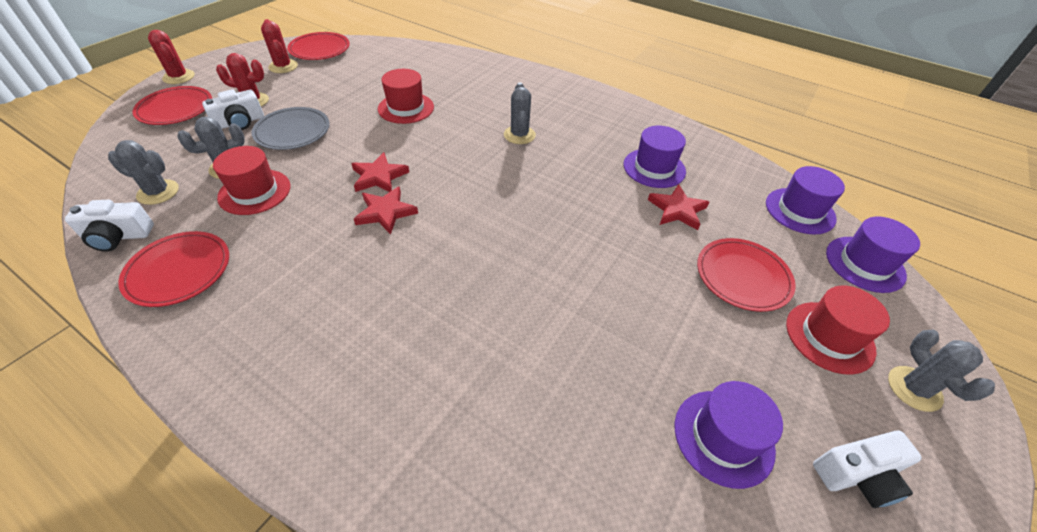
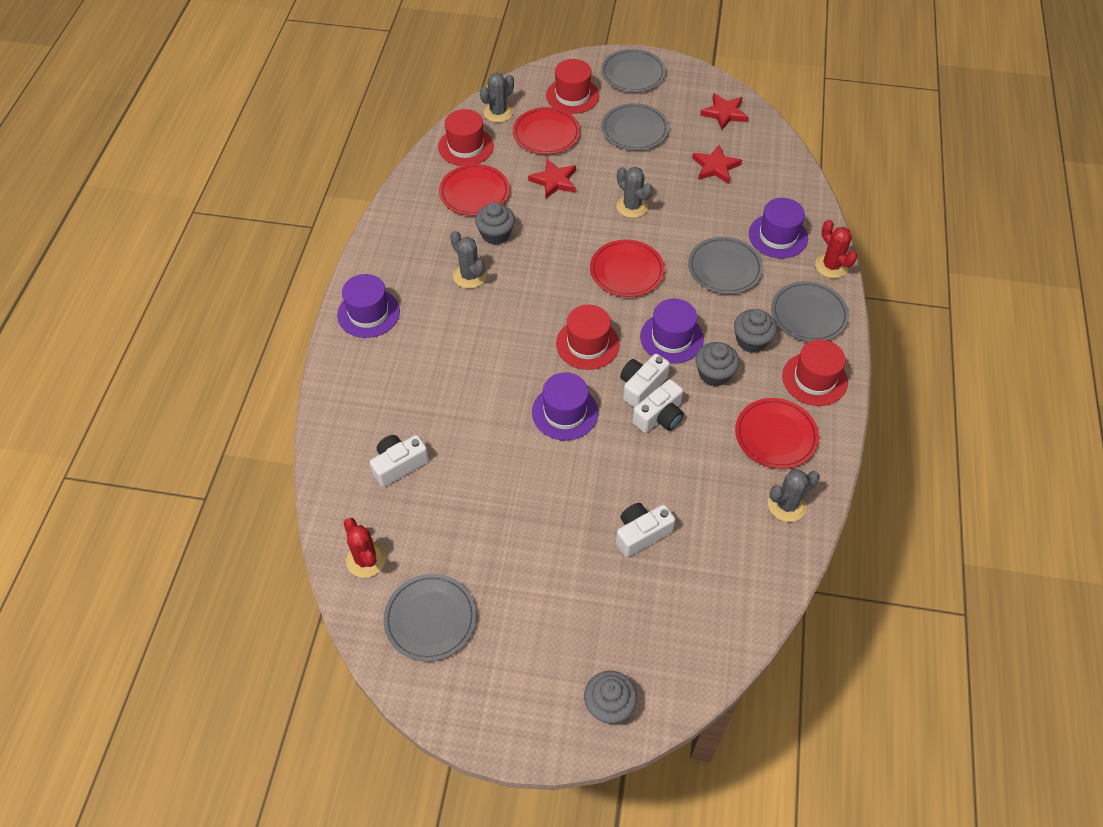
grey cupcake: none = 0 -> [475,202,515,245] [584,671,637,724] [696,342,739,387] [734,309,777,353] = 4
grey plate: [251,107,330,150] = 1 -> [383,574,476,661] [601,49,666,92] [601,103,669,150] [688,237,763,294] [771,281,849,342] = 5
red cactus: [148,30,195,84] [216,53,269,106] [261,19,298,73] = 3 -> [344,518,386,578] [815,220,857,278] = 2
red hat: [213,146,290,215] [378,69,434,124] [786,285,890,375] = 3 -> [438,109,494,166] [546,59,599,114] [556,305,620,370] [782,339,848,406] = 4
white camera: [65,200,154,252] [202,89,264,130] [813,431,922,508] = 3 -> [370,435,429,487] [616,503,675,557] [620,354,670,408] [632,379,684,433] = 4

